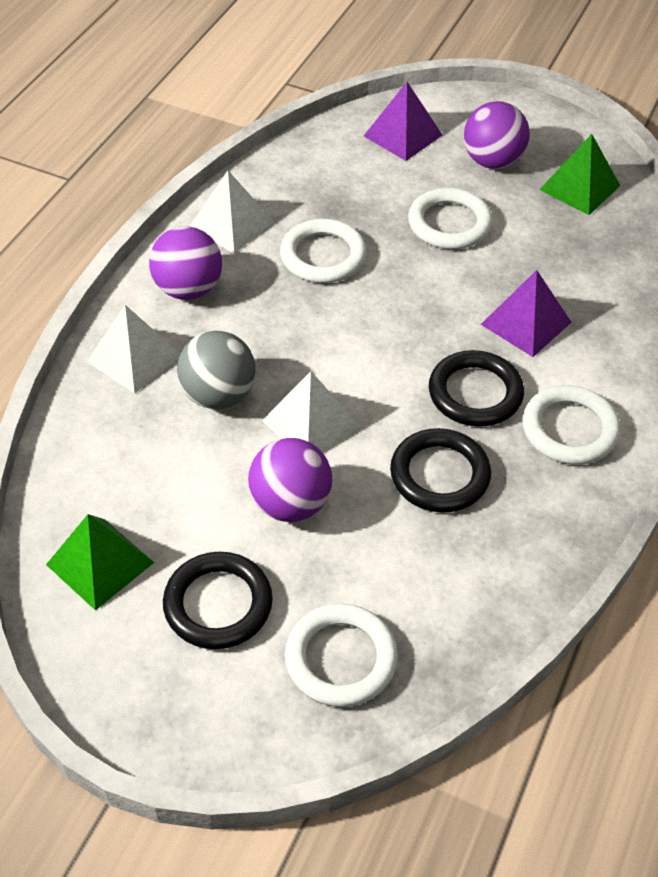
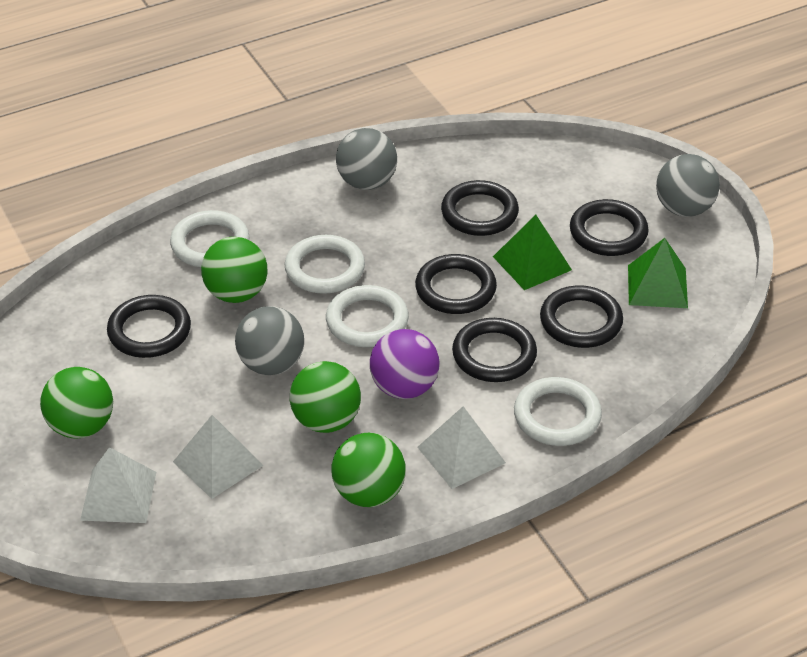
black ring: [163,552,273,649] [390,428,491,513] [429,350,524,427] = 3 -> [107,295,191,358] [415,254,497,314] [441,180,519,236] [452,318,537,382] [540,285,623,348] [570,199,649,256] = 6
green ball: none = 0 -> [40,367,113,439] [201,237,267,303] [290,361,361,433] [331,433,406,507] = 4
grey ball: [177,331,256,409] = 1 -> [235,306,304,375] [336,128,397,190] [656,154,720,217] = 3
purple ball: [149,226,222,300] [248,438,332,522] [463,101,530,169] = 3 -> [370,329,439,399] = 1
purple pyramid: [364,82,442,161] [481,270,571,357] = 2 -> none = 0

